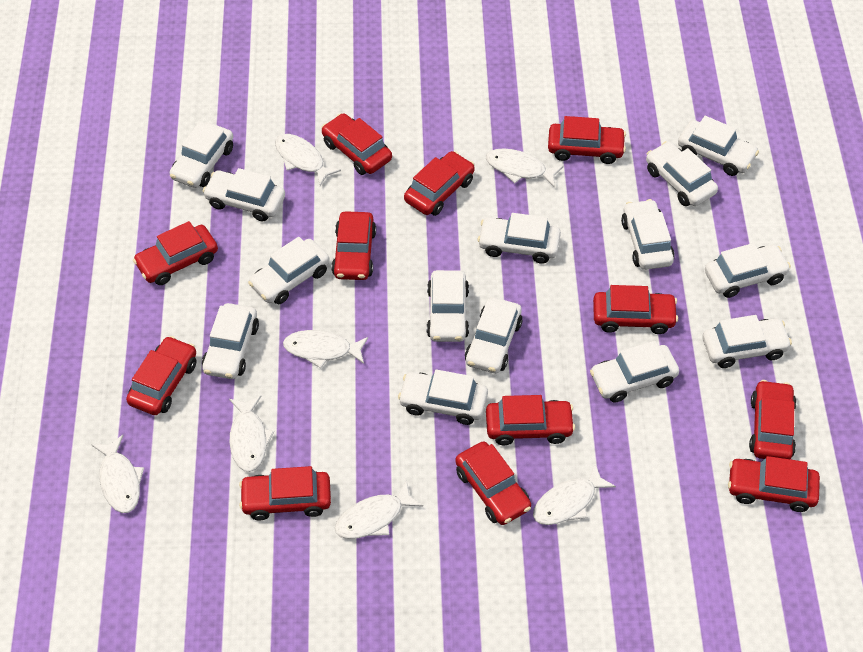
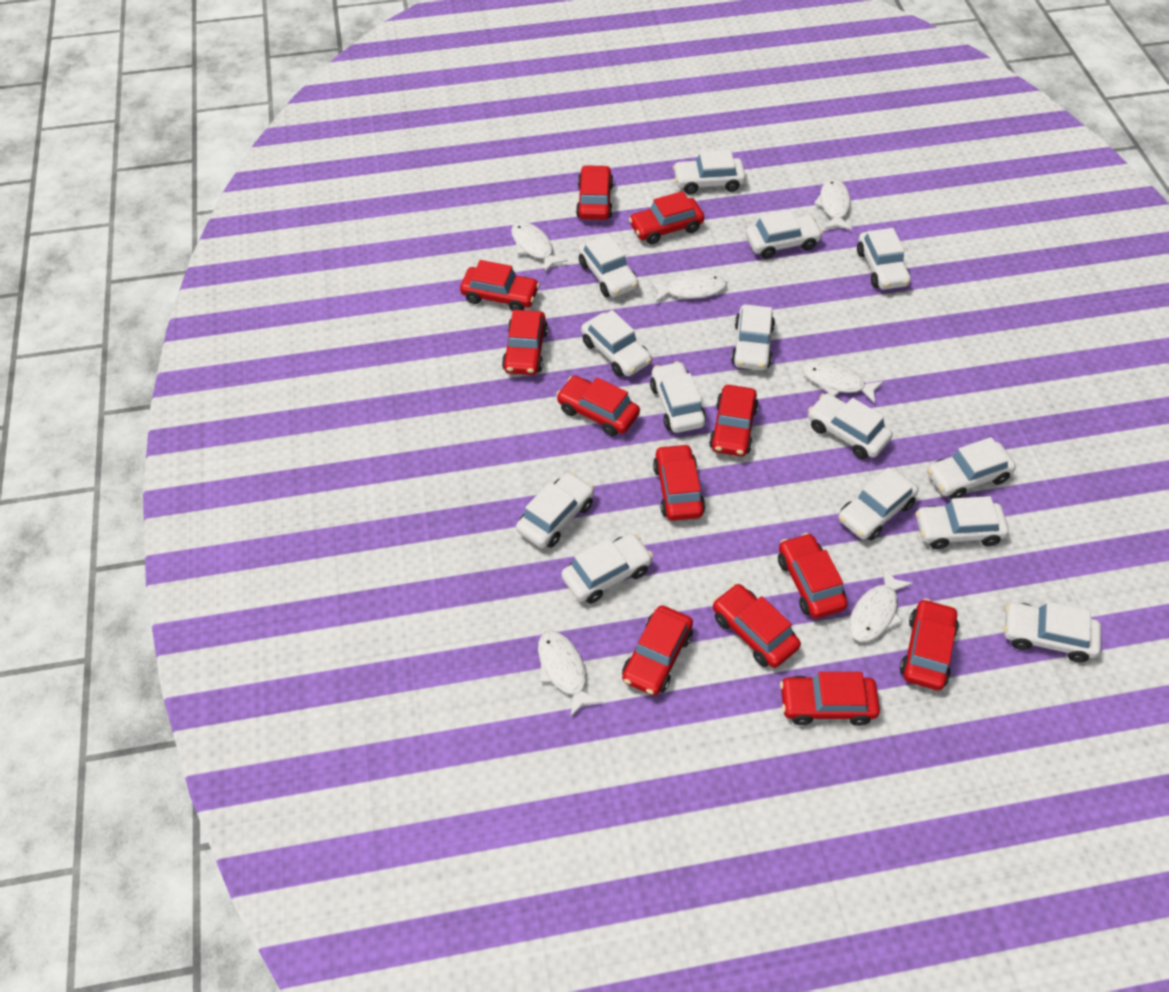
white fish: [91,435,144,513] [229,396,274,472] [275,134,341,186] [283,330,368,368] [335,480,423,539] [486,148,564,188] [533,464,616,525] = 7 -> [511,222,568,272] [538,631,603,717] [650,271,727,303] [802,361,884,404] [814,179,852,230] [849,567,913,642] = 6

